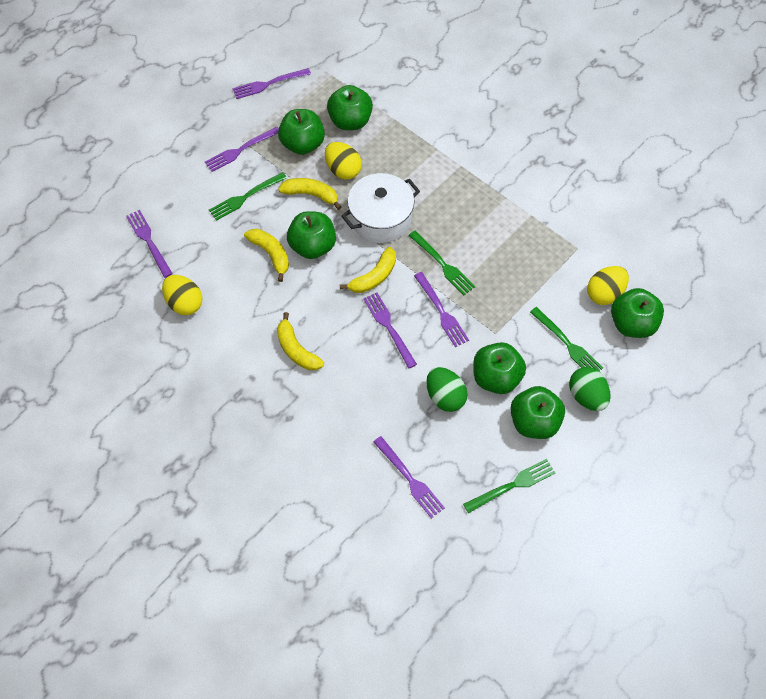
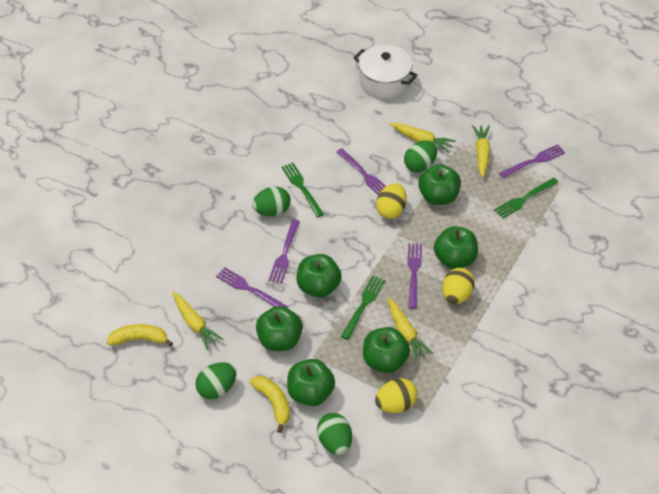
green egg: [426,367,468,412] [569,367,611,411] = 2 -> [195,362,236,399] [252,187,291,216] [317,413,352,455] [404,140,437,173] = 4
green fork: [209,172,287,221] [408,231,476,295] [463,459,555,513] [530,307,603,371] = 4 -> [281,163,324,217] [341,275,385,340] [494,178,559,219] = 3
purple fork: [126,210,173,278] [205,127,279,172] [232,68,311,99] [363,292,417,369] [373,436,445,519] [414,272,469,347] = 6 -> [216,267,287,308] [269,219,300,283] [337,148,386,195] [407,243,422,309] [499,144,565,178] = 5
yellow banana: [244,229,289,282] [277,312,324,370] [278,178,341,210] [340,247,396,293] = 4 -> [107,324,173,347] [250,376,290,433] = 2
yellow carrot: none = 0 -> [173,292,223,350] [388,298,433,361] [390,123,456,153] [472,125,490,178] = 4

